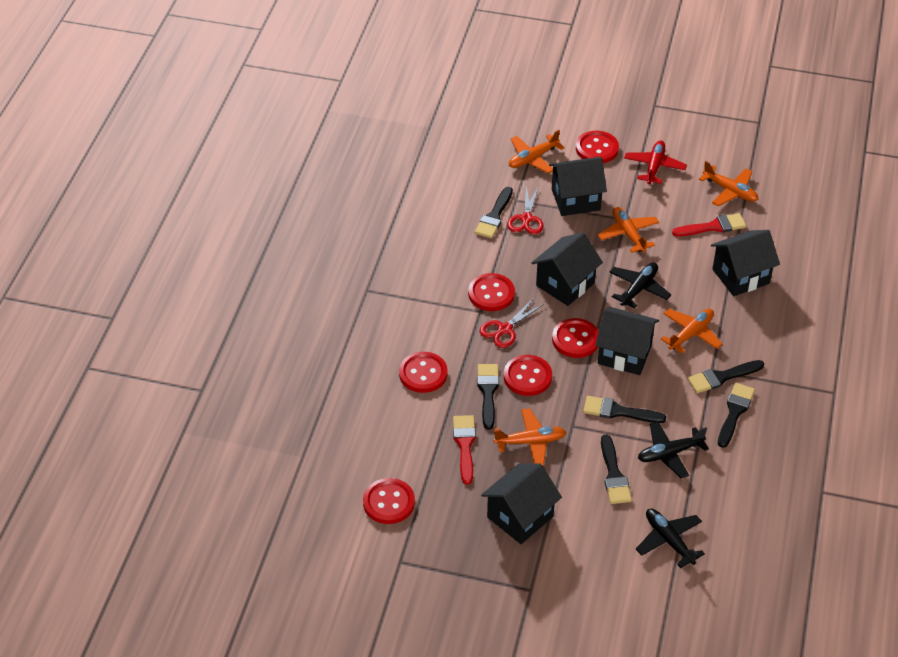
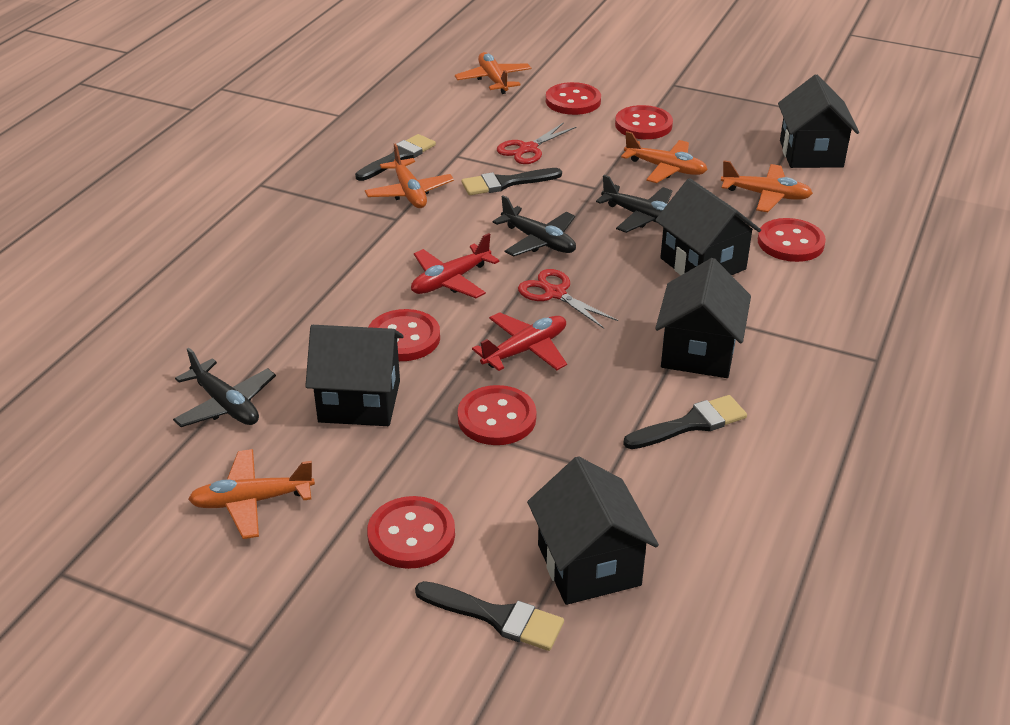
black brush: [475,187,513,238] [477,364,499,429] [583,396,666,423] [601,435,632,504] [688,360,764,393] [718,383,755,448] = 6 -> [355,134,436,181] [415,581,564,651] [462,168,562,195] [623,395,747,449] = 4
red brush: [453,415,476,485] [672,213,746,236] = 2 -> none = 0
red plane: [624,140,687,184] = 1 -> [411,233,500,298] [472,312,567,371] = 2

